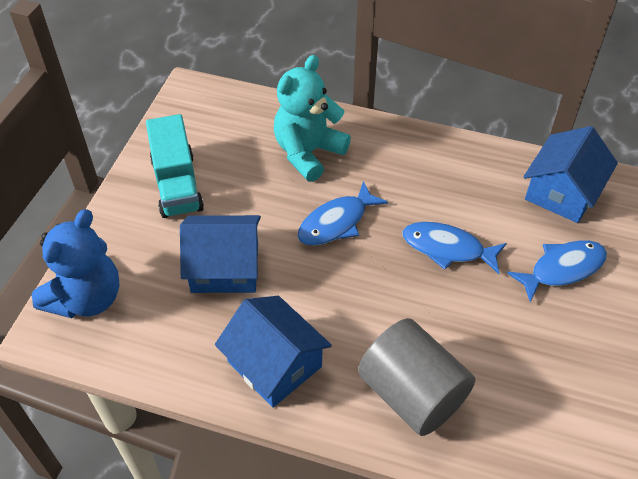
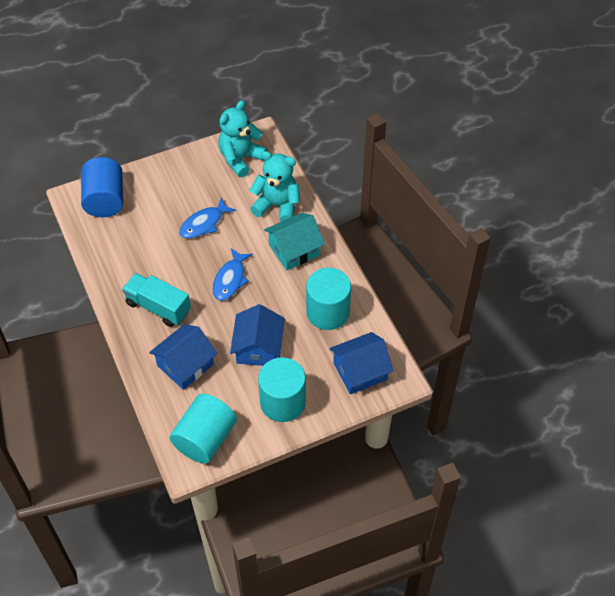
blue cylinder: none = 0 -> [81,157,123,217] = 1
blue fish: [297,181,388,246] [402,222,507,274] [507,240,607,302] = 3 -> [179,197,236,238] [213,248,253,301] = 2
blue teddy bear: [31,209,120,318] = 1 -> none = 0
grey cylinder: [358,318,475,436] = 1 -> none = 0
turquoise cylinder: none = 0 -> [170,394,237,464] [258,357,306,422] [306,268,351,330] = 3
turquoise house: none = 0 -> [264,213,325,270] = 1
turquoise teddy bear: [274,55,351,182] = 1 -> [218,100,268,177] [250,151,300,222] = 2

